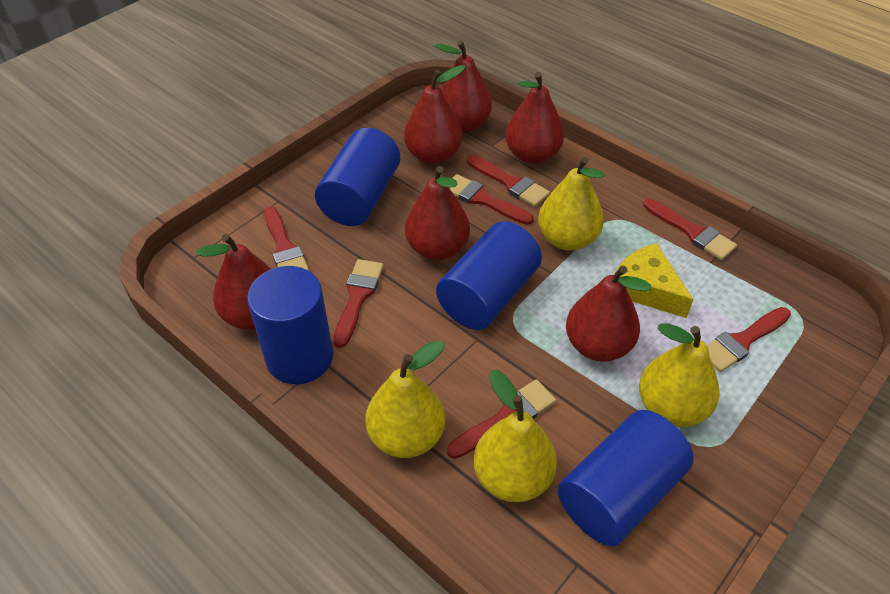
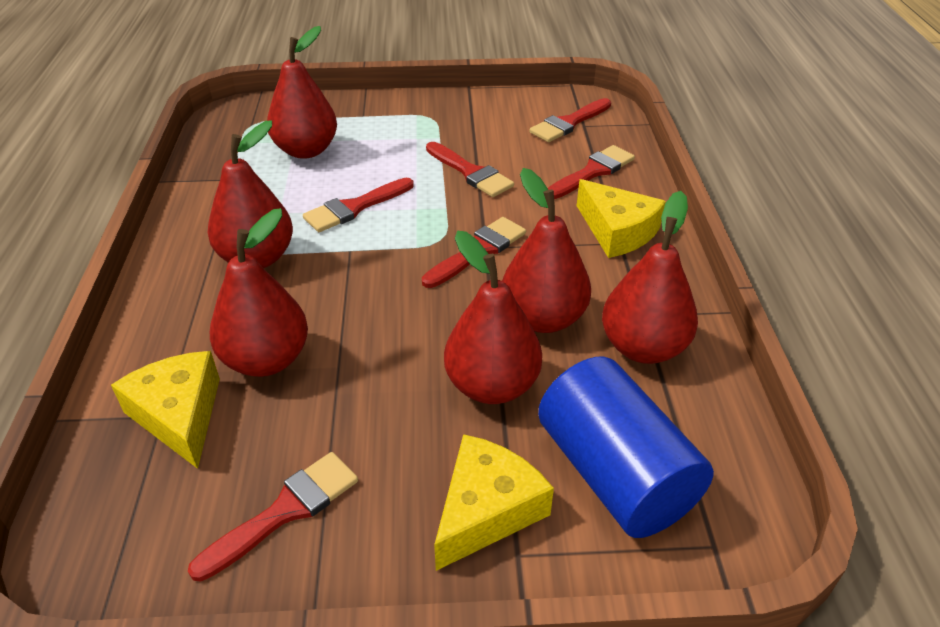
blue cylinder: [247,266,333,384] [315,128,400,226] [436,221,542,330] [558,410,694,546] = 4 -> [538,357,714,538] = 1
red brush: [264,206,309,271] [333,259,384,348] [447,379,556,459] [450,174,534,225] [467,155,550,207] [643,199,737,260] [707,307,791,372] = 7 -> [188,452,358,582] [303,178,414,232] [422,217,526,288] [426,142,514,197] [529,98,611,142] [548,145,635,199] = 6
yellow cheese: [614,243,694,318] = 1 -> [111,351,220,469] [434,434,554,571] [577,179,666,258] = 3
yellow pear: [365,341,445,458] [474,370,557,502] [538,157,605,251] [639,323,720,427] = 4 -> none = 0

